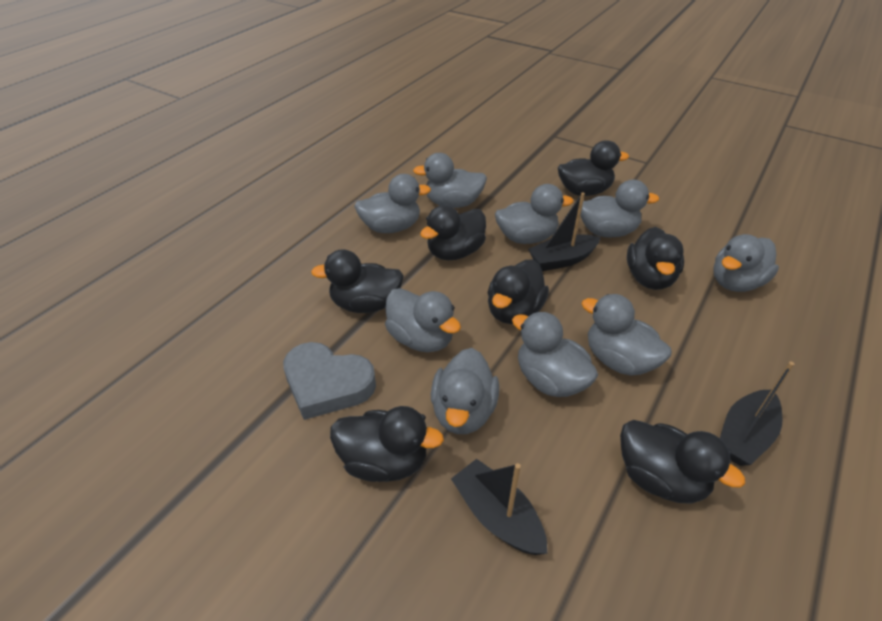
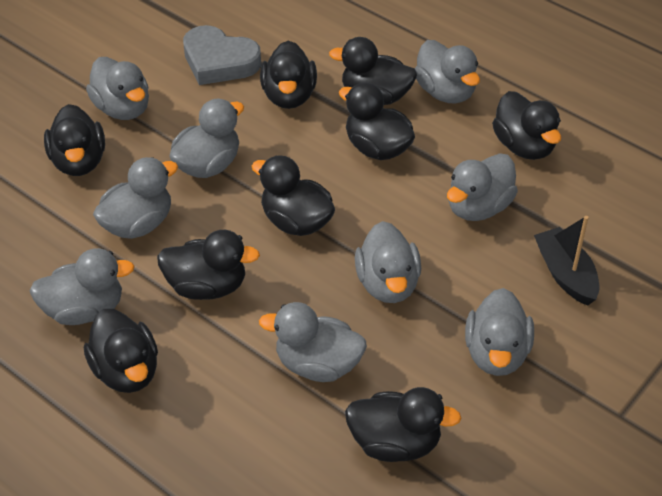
black boat: [451,459,547,555] [528,192,601,271] [720,361,794,466] = 3 -> [534,216,599,306] = 1
black duck: [311,249,404,313] [330,406,444,482] [420,205,486,260] [487,259,549,324] [558,140,629,196] [620,420,745,504] [627,227,684,290] = 7 -> [44,104,105,176] [84,309,158,393] [157,230,260,300] [252,155,335,236] [260,41,317,109] [329,37,417,105] [339,82,415,160] [345,387,462,462] [492,91,562,160] = 9

